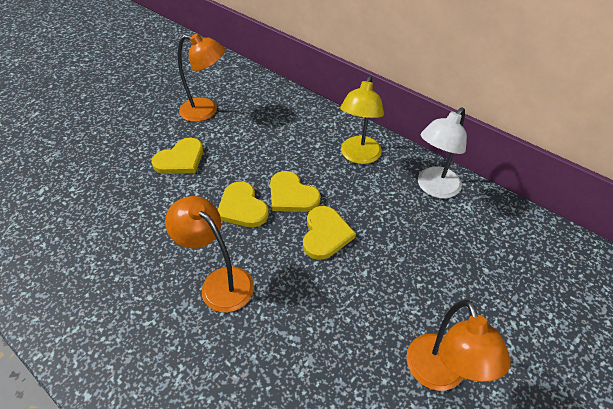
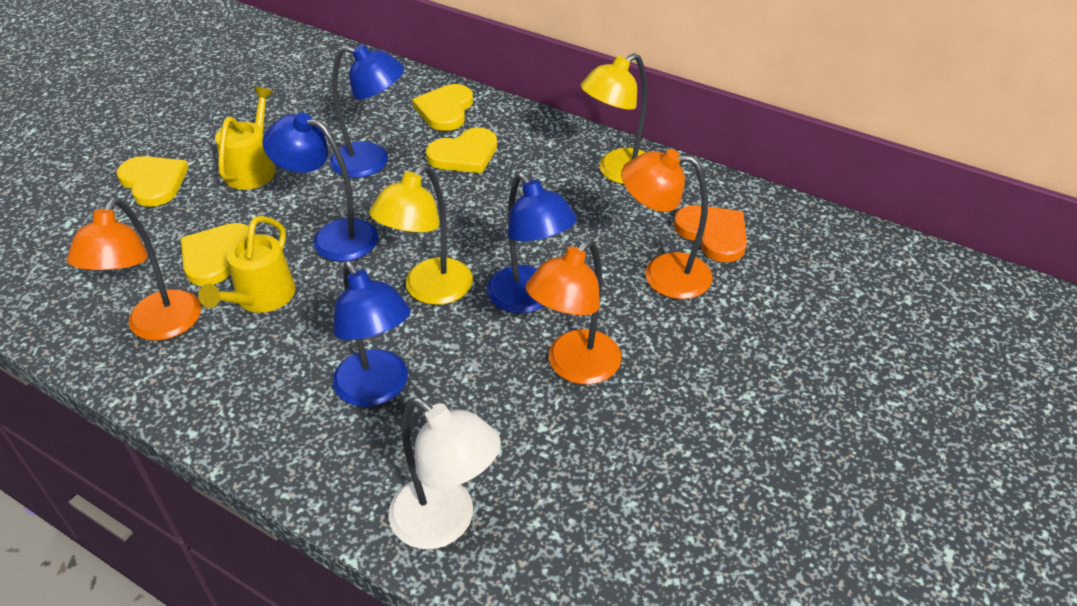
blue lamp: none = 0 -> [263,113,378,261] [330,44,404,178] [333,261,411,407] [487,172,577,314] = 4
orange heart: none = 0 -> [674,205,747,262] = 1
yellow lamp: [340,75,384,164] = 1 -> [369,164,473,305] [580,53,647,184] = 2
yellow watering can: none = 0 -> [198,216,295,313] [215,87,275,190] = 2

